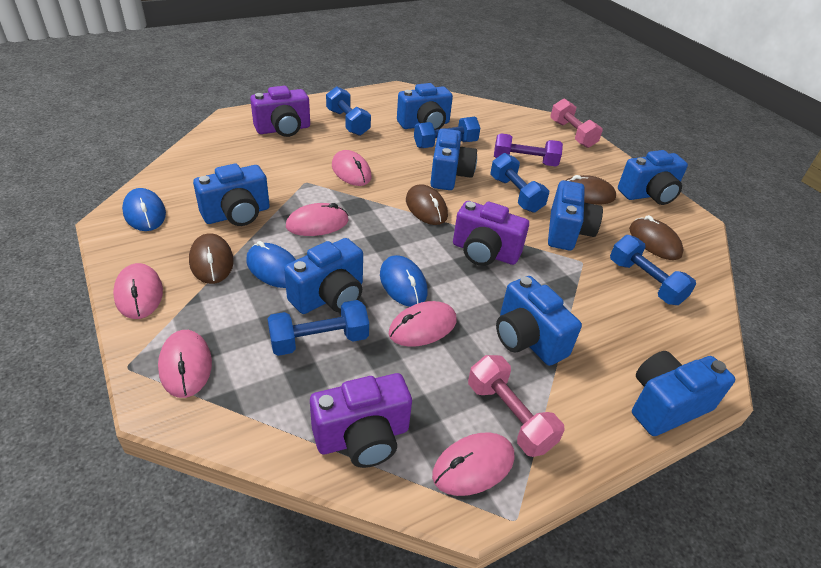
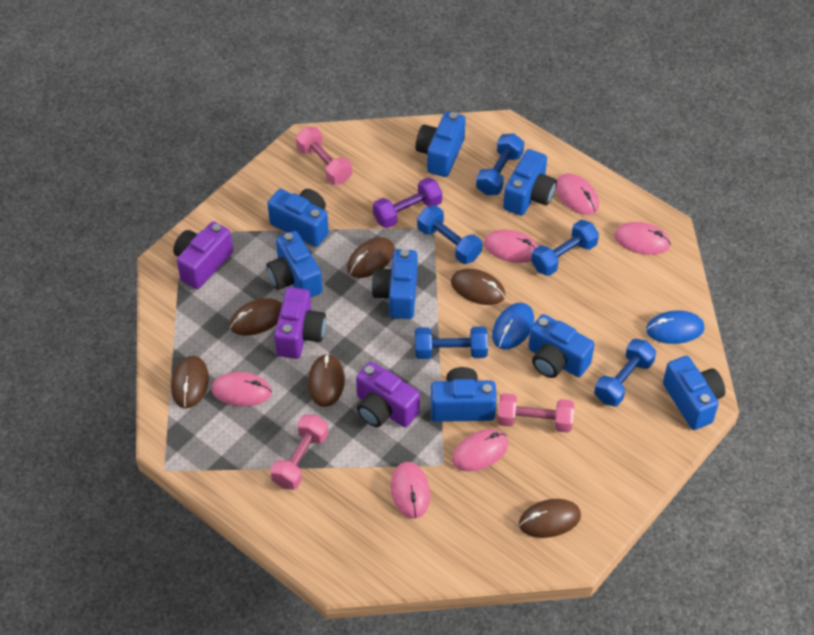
blue mouse: [122,188,166,231] [246,241,296,288] [380,255,428,307] = 3 -> [492,303,534,349] [646,310,704,344] = 2
brown mouse: [189,233,234,284] [406,184,448,225] [565,175,616,204] [629,215,684,260] = 4 -> [171,356,209,408] [230,298,282,336] [308,353,345,407] [347,237,395,278] [451,269,506,305] [519,499,581,538] = 6
pink dumbbell: [468,355,564,457] [550,98,603,148] = 2 -> [270,414,328,490] [296,127,352,185] [497,393,574,433] = 3

